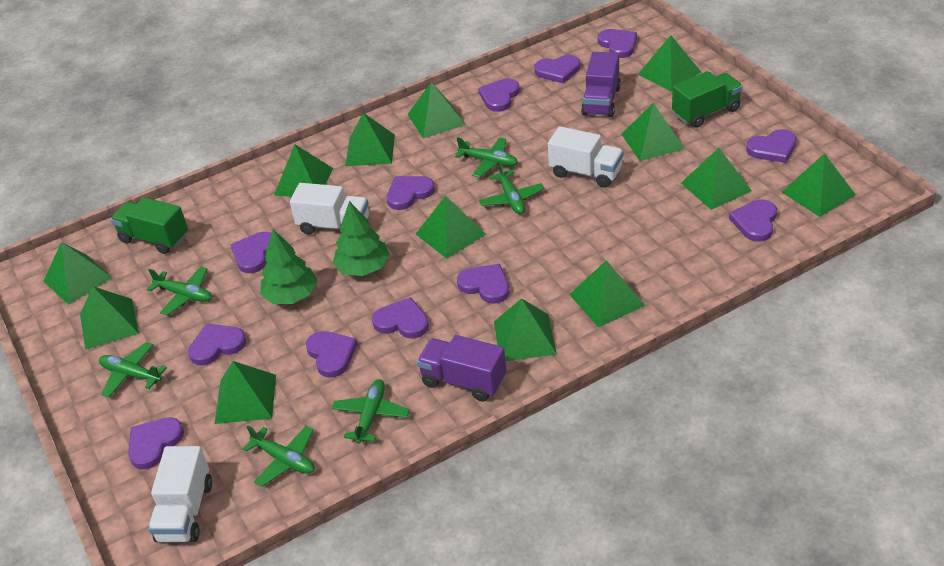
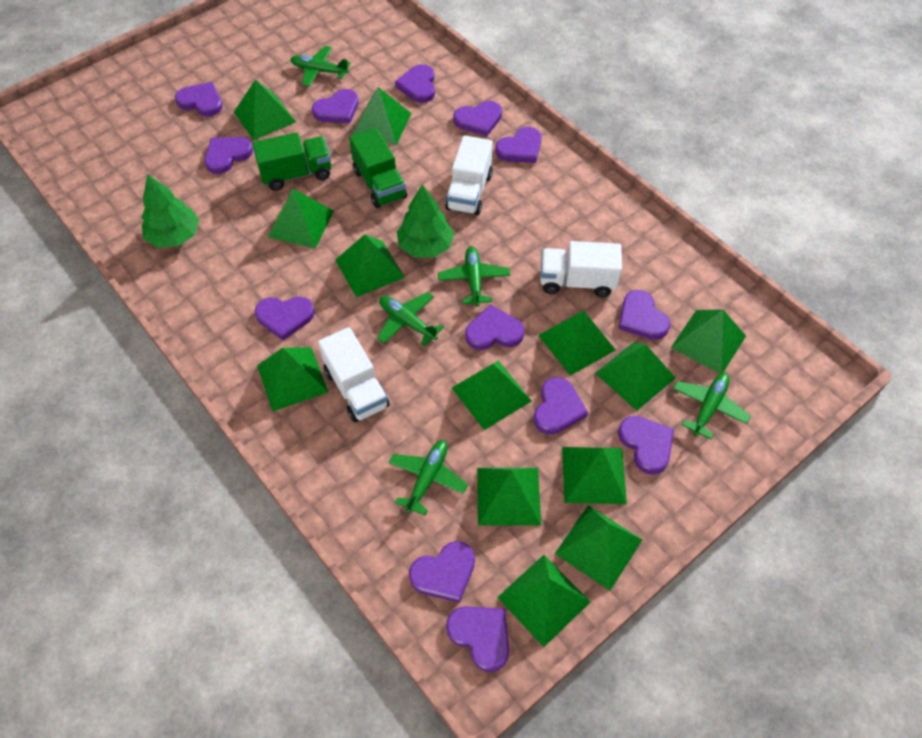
green plane: [99,342,167,398] [147,266,212,316] [243,425,315,487] [332,379,410,444] [455,137,518,178] [479,161,544,214] = 6 -> [290,46,350,87] [377,292,444,346] [389,440,468,515] [438,246,510,307] [673,373,751,439] = 5
purple heart: [128,417,184,469] [188,323,246,365] [230,232,272,273] [306,331,357,377] [372,297,429,338] [387,176,435,210] [457,264,509,304] [478,78,520,112] [534,55,580,83] [598,29,637,58] [729,200,777,242] [746,129,797,163] = 12 -> [175,82,223,117] [204,137,253,174] [255,296,315,341] [312,89,359,124] [395,64,435,103] [409,541,475,603] [446,606,509,672] [454,101,502,136] [465,305,524,350] [495,127,542,163] [534,377,588,435] [618,290,670,340] [618,416,674,474] = 13
purple truck: [417,335,506,402] [581,52,621,117] = 2 -> none = 0

